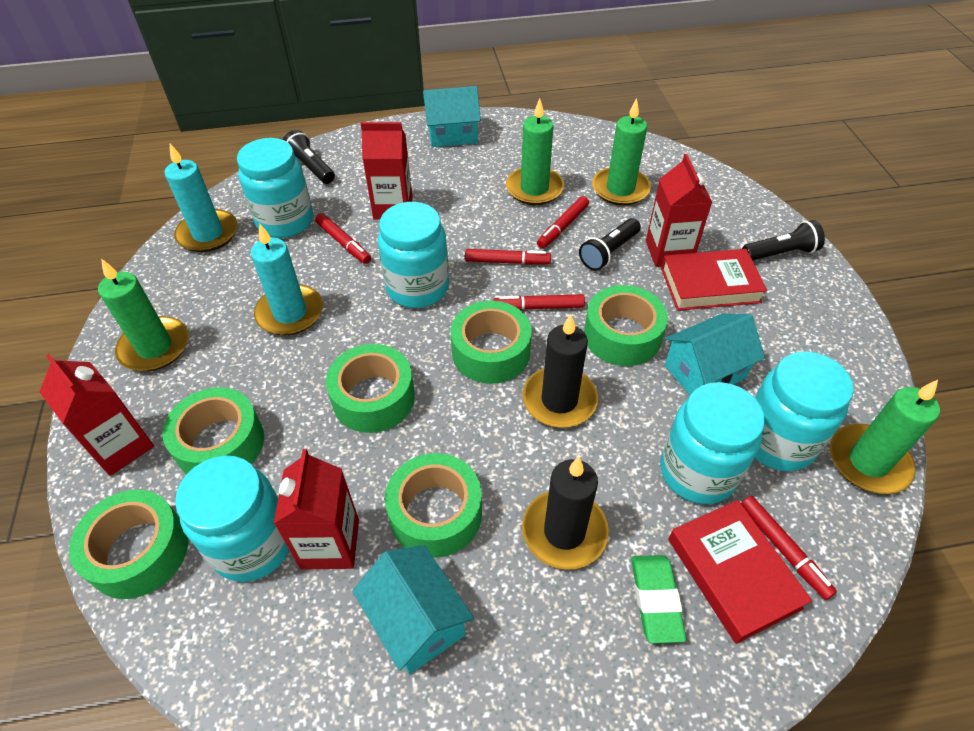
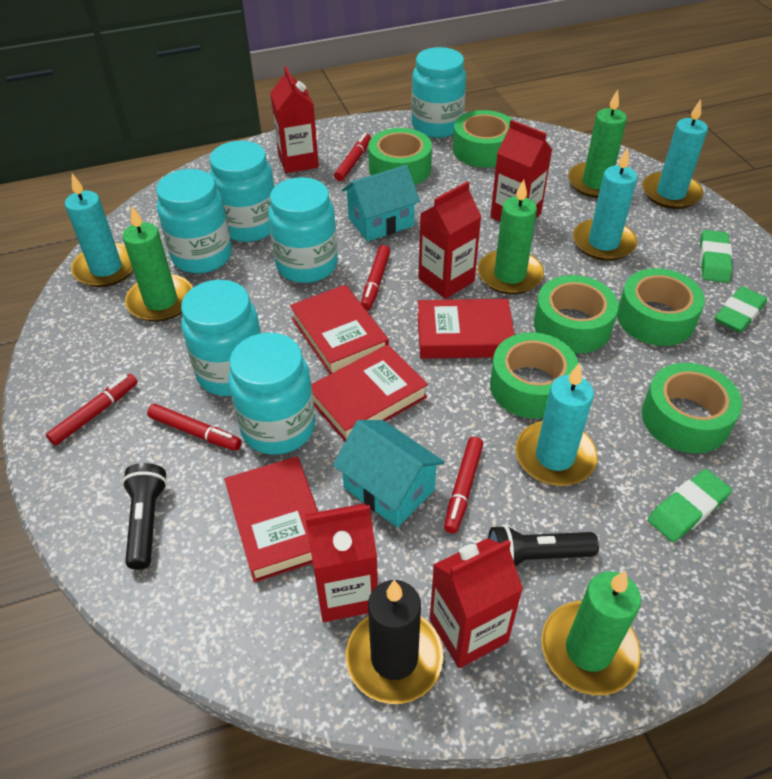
black candle: [522,314,598,428] [522,457,609,570] = 2 -> [346,580,444,704] = 1
black flashlight: [283,130,335,184] [579,218,641,271] [742,220,825,260] = 3 -> [122,463,167,570] [488,525,599,567] = 2
green eraser: [631,555,686,643] = 1 -> [648,469,732,542] [700,230,732,283] [715,286,767,333] = 3
red book: [661,249,767,311] [668,500,812,644] = 2 -> [224,456,318,582] [290,285,389,374] [311,344,428,441] [418,299,514,359] = 4
red carton: [40,354,154,476] [274,449,359,570] [361,122,412,220] [646,154,712,267] = 4 -> [270,66,319,173] [305,503,378,622] [419,181,482,299] [430,538,523,668] [490,120,552,222] = 5
turquoise candle: [165,144,238,252] [251,223,323,336] = 2 -> [65,174,133,287] [515,363,597,486] [573,147,637,261] [642,99,708,209] = 4
turquoise house: [352,545,474,674] [423,86,481,147] [665,314,765,395] = 3 -> [333,420,445,528] [342,165,420,241] = 2
turquoise jar: [175,455,290,582] [237,138,313,238] [378,202,449,308] [660,382,765,504] [754,351,854,471] = 5 -> [156,169,232,273] [181,280,261,396] [210,141,275,242] [229,333,315,455] [268,177,338,283] [411,47,466,138] = 6

